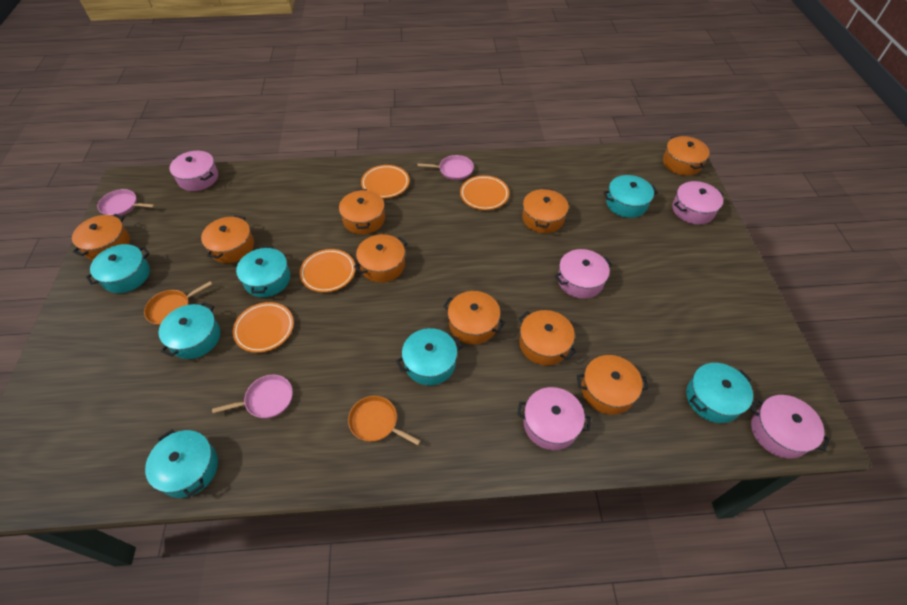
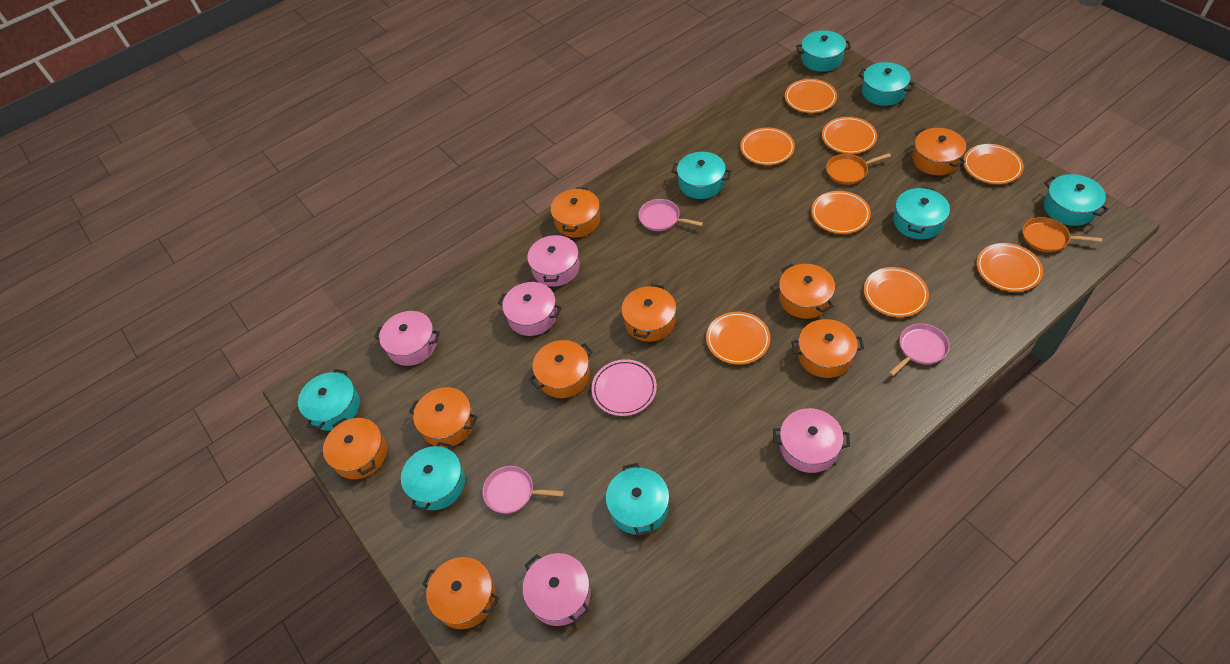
orange plate: [233,302,294,353] [300,249,355,292] [361,165,409,198] [460,175,509,210] = 4 -> [706,312,771,365] [740,127,795,165] [785,79,837,113] [811,191,871,234] [822,117,877,154] [864,267,929,317] [963,144,1024,184] [977,243,1043,292] = 8
pink plate: none = 0 -> [591,359,657,416] = 1
turquoise pot: [86,244,150,293] [145,430,218,498] [159,302,220,359] [236,246,290,297] [396,328,463,385] [603,175,658,218] [686,363,753,423] = 7 -> [298,369,360,431] [401,442,465,511] [606,463,669,536] [671,152,731,199] [796,30,851,72] [858,62,915,106] [893,187,950,239] [1044,174,1109,226] = 8

